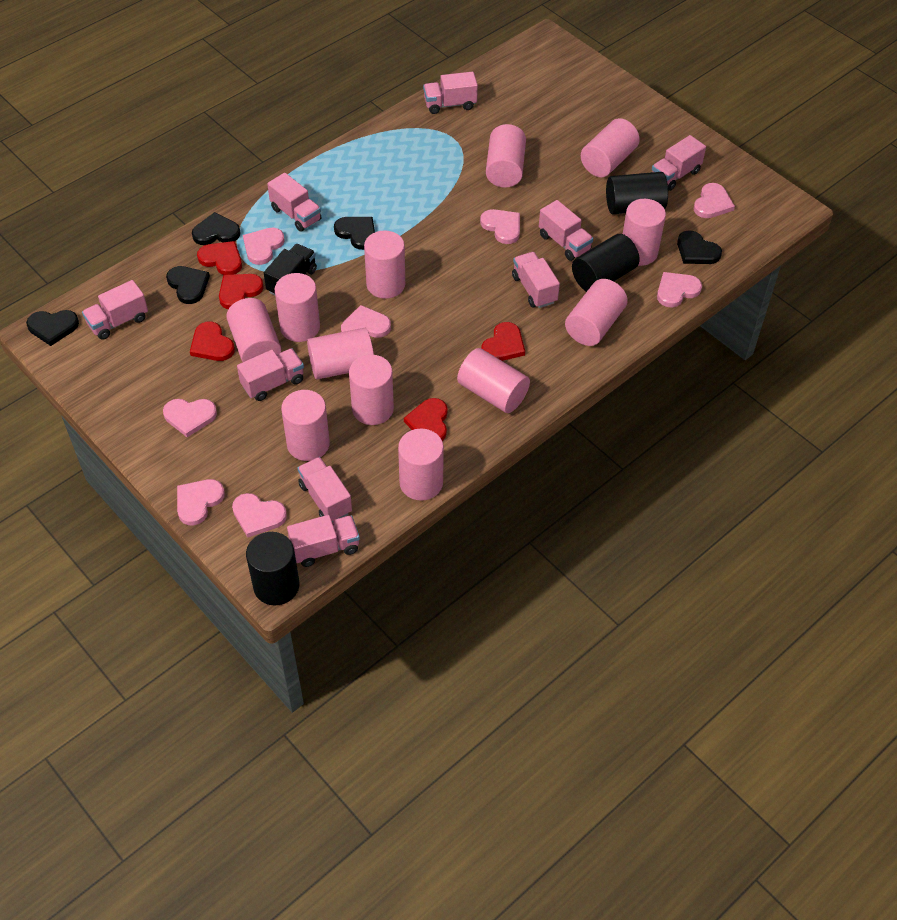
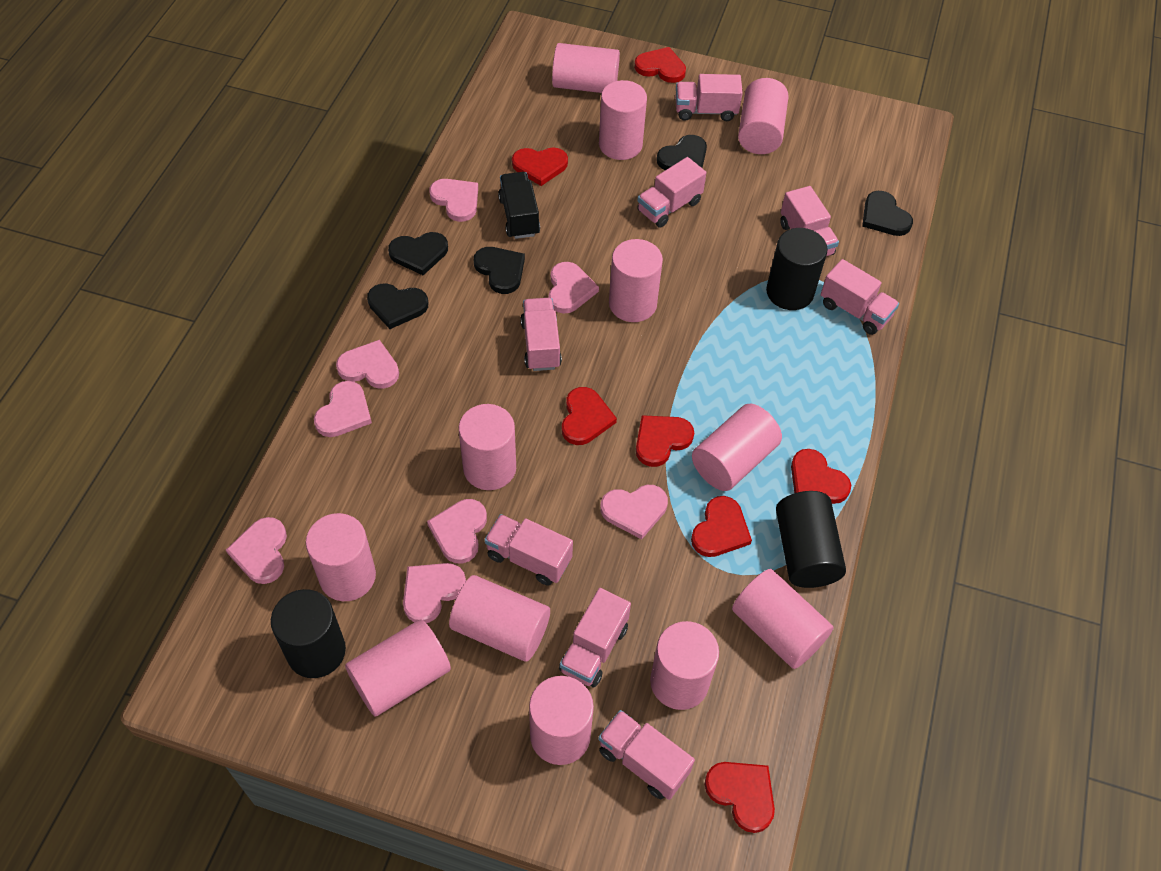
pink truck: [82,280,148,340] [237,348,304,401] [267,173,321,232] [287,515,360,567] [298,457,352,523] [423,72,478,114] [512,252,560,308] [539,200,593,261] [652,135,706,191] = 9 -> [484,514,573,586] [521,298,562,371] [559,588,631,688] [598,710,695,800] [637,157,706,228] [675,74,743,121] [780,186,839,256] [821,259,899,335] = 8
red heart: [190,321,235,361] [197,241,242,275] [219,274,264,309] [404,398,448,441] [481,322,525,361] = 5 -> [512,148,568,186] [562,387,617,445] [634,47,686,83] [636,415,694,467] [691,496,752,557] [704,762,775,833] [791,449,851,504] = 7

